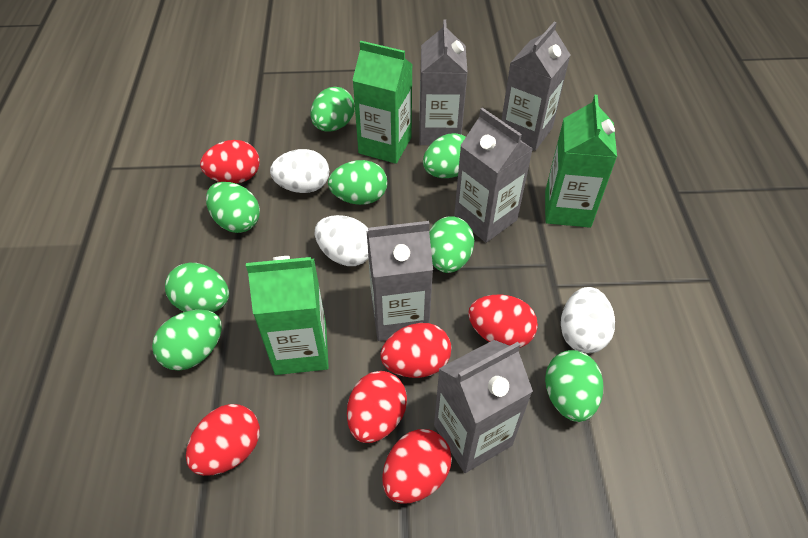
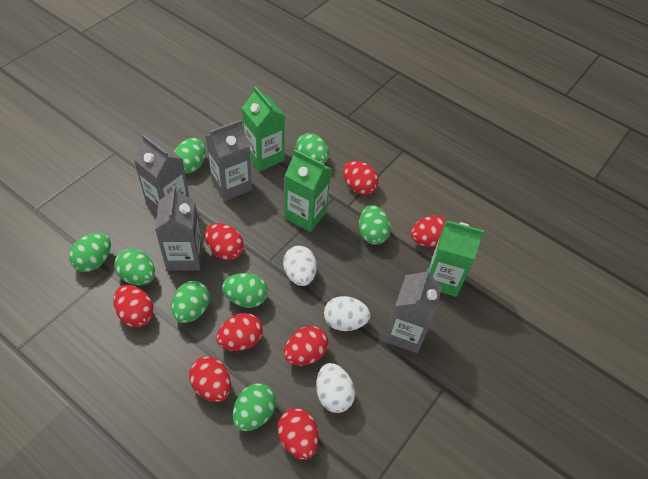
grey carton: [366,221,433,341] [419,20,468,145] [434,340,533,473] [454,108,533,243] [502,22,570,151] = 5 -> [134,135,190,212] [155,186,203,271] [206,120,252,201] [384,268,442,353] = 4
red egg: [186,404,260,476] [200,140,260,183] [347,371,407,443] [380,323,451,378] [382,429,452,504] [468,295,538,348] = 6 -> [113,285,154,327] [189,357,231,402] [205,223,243,260] [216,313,263,351] [277,408,318,460] [284,326,328,365] [343,161,379,195] [410,215,447,247] = 8

